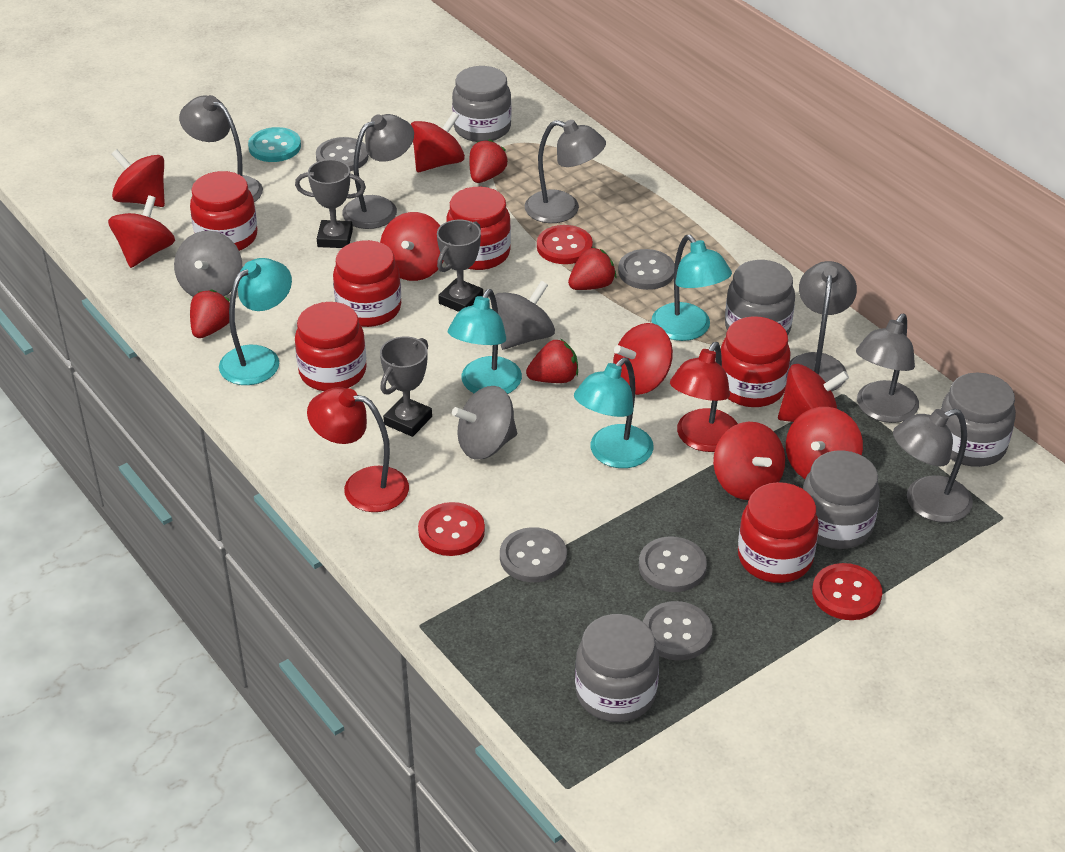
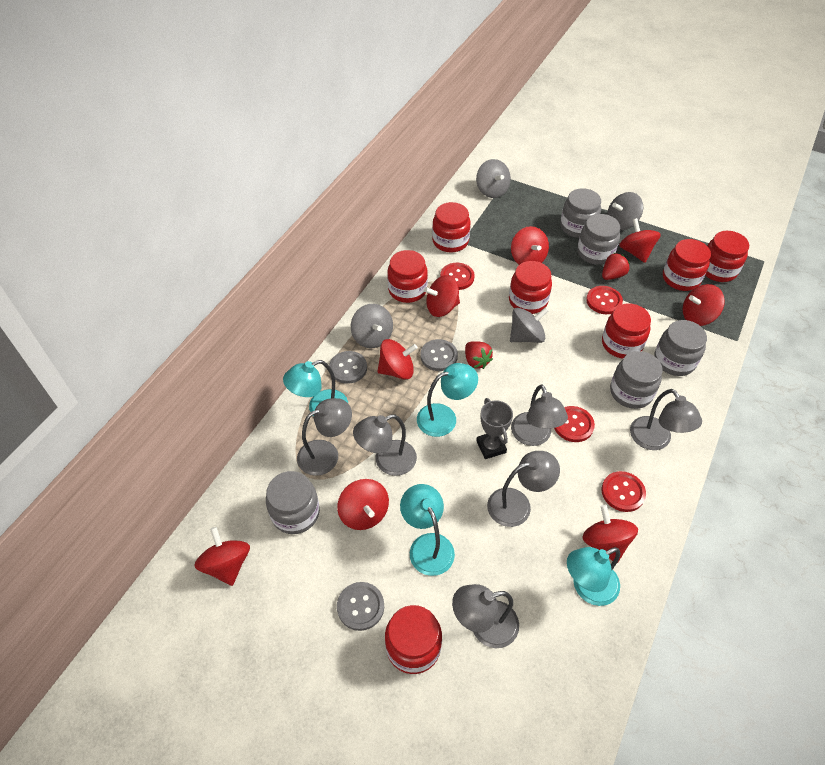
grey button: [316,137,369,171] [500,527,567,582] [618,249,675,290] [639,537,707,592] [643,601,713,661] = 5 -> [329,351,367,384] [337,582,384,631] [420,339,458,371] = 3
grey spinning top: [174,231,242,297] [452,386,517,460] [495,281,555,350] = 3 -> [351,304,393,348] [476,159,511,198] [510,307,549,343] [607,192,643,230] = 4
grey trophy: [295,159,366,248] [380,336,432,437] [437,220,483,312] = 3 -> [476,398,513,459] = 1
red button: [418,502,485,556] [537,225,593,264] [812,563,882,620] = 3 -> [440,263,475,290] [554,406,595,442] [586,286,623,314] [602,471,646,512] = 4
red jar: [190,171,257,251] [295,302,367,391] [333,240,401,327] [446,187,511,270] [721,316,791,407] [738,482,819,583] = 6 -> [385,605,442,674] [387,250,428,303] [432,202,471,253] [509,261,552,314] [602,304,651,358] [663,239,711,291] [705,231,749,282] = 7
red lamp: [307,387,409,512] [670,342,738,452] = 2 -> none = 0
red strawberry: [190,289,230,338] [470,139,508,183] [526,339,578,383] [568,247,616,290] = 4 -> [465,341,493,369] [602,253,630,280] = 2
turquoise button: [248,127,301,162] = 1 -> none = 0

